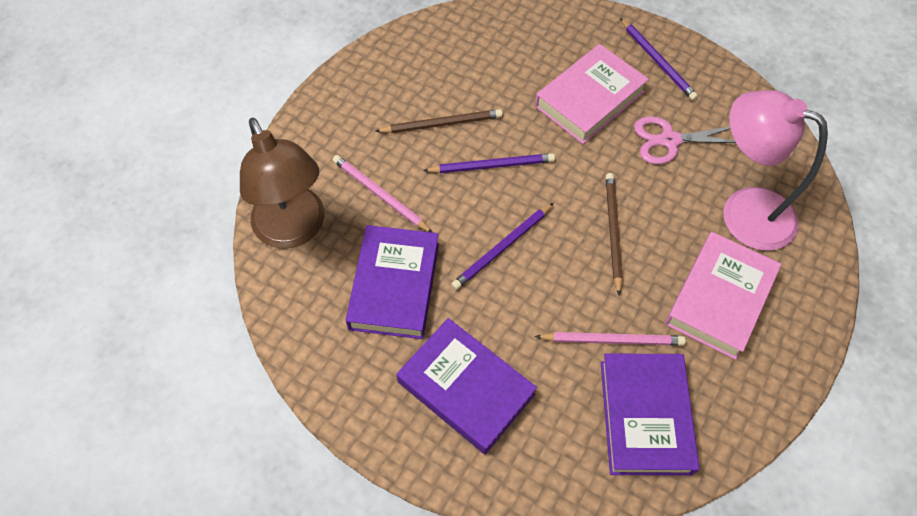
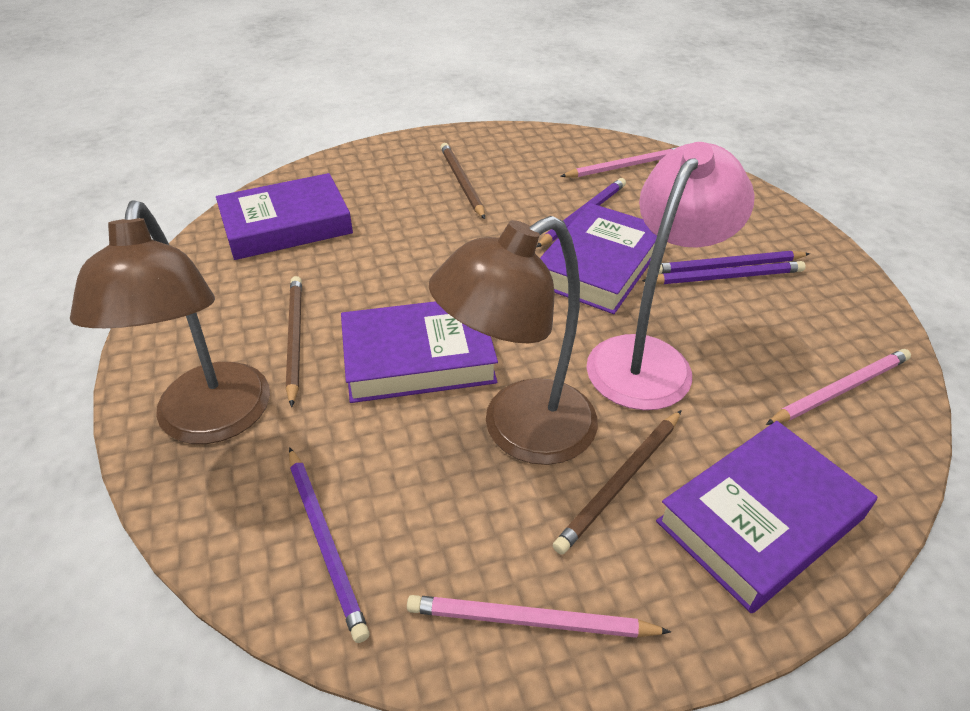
brown lamp: [240,118,325,249] = 1 -> [70,200,270,444] [429,216,598,465] = 2
brown pencil: [375,109,503,133] [606,173,623,296] = 2 -> [286,276,302,407] [440,143,485,219] [553,410,682,555] = 3
pink book: [535,44,649,144] [665,232,782,360] = 2 -> none = 0
pink pencil: [333,155,433,233] [535,332,686,346] = 2 -> [407,595,671,638] [560,147,677,178] [766,349,911,425] = 3
pink scissors: [634,116,736,164] = 1 -> none = 0
purple book: [346,225,439,339] [396,318,537,455] [601,353,700,476] = 3 -> [216,173,353,260] [341,301,498,403] [540,203,657,314] [656,421,877,613] = 4
purple pencil: [423,153,555,173] [451,203,553,290] [620,18,698,101] = 3 -> [289,447,370,643] [537,178,626,247] [642,261,806,284] [659,251,810,274] = 4

